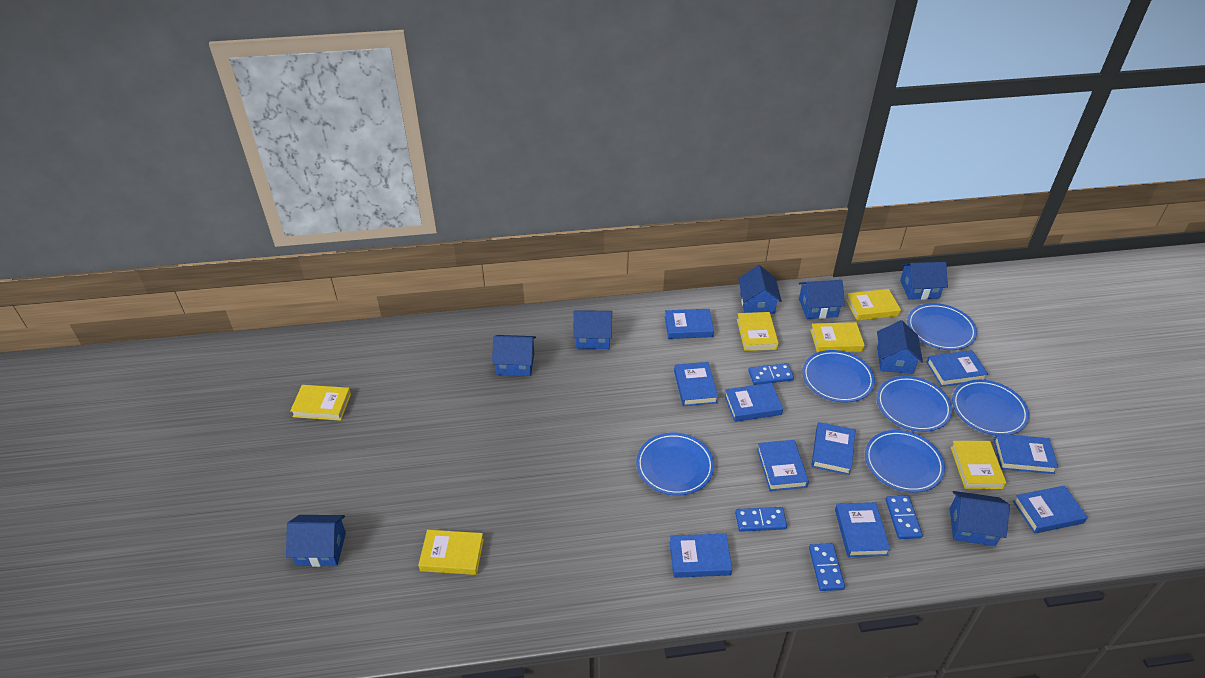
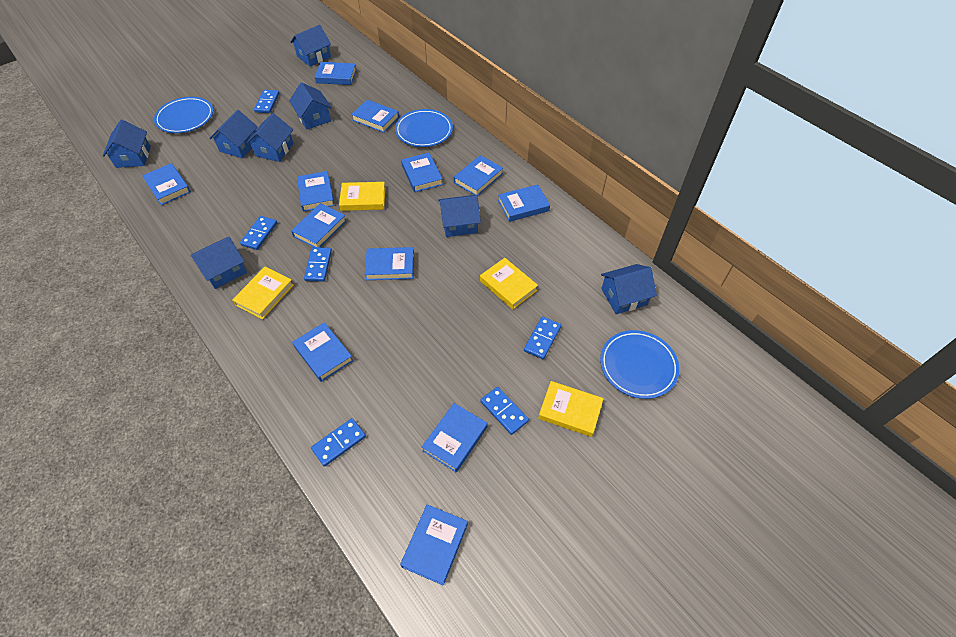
blue book: [665,309,714,339] [670,533,732,578] [674,362,718,406] [724,383,783,422] [757,440,809,491] [811,422,855,475] [835,502,891,557] [926,350,988,387] [994,434,1059,474] [1013,485,1088,534] = 10 -> [142,163,191,205] [291,203,346,247] [292,322,353,382] [297,171,335,212] [315,62,357,85] [351,100,399,133] [365,247,414,280] [400,504,468,586] [401,153,443,192] [422,403,488,472] [454,155,503,196] [498,184,550,222] = 12
blue domino: [735,507,787,532] [748,363,794,385] [809,543,845,591] [885,495,923,539] = 4 -> [240,216,277,250] [254,90,279,113] [304,247,332,282] [311,418,366,467] [480,387,529,435] [524,316,561,359] = 6
blue plate: [636,433,714,496] [802,350,875,403] [865,430,945,493] [877,376,952,432] [907,303,977,350] [952,379,1029,435] = 6 -> [154,97,213,133] [395,109,453,147] [600,330,680,399] = 3
yellow book: [290,385,351,421] [418,530,484,575] [737,312,779,351] [810,322,865,352] [846,289,901,321] [950,441,1006,489] = 6 -> [233,267,294,319] [339,182,385,211] [480,258,538,309] [538,381,604,437] = 4

